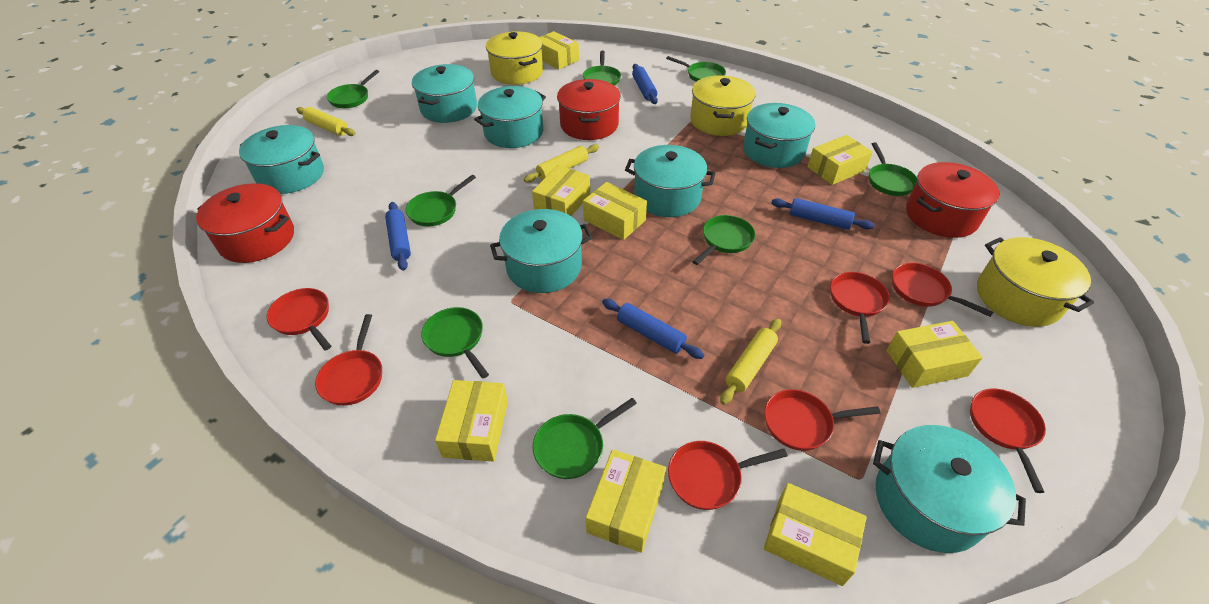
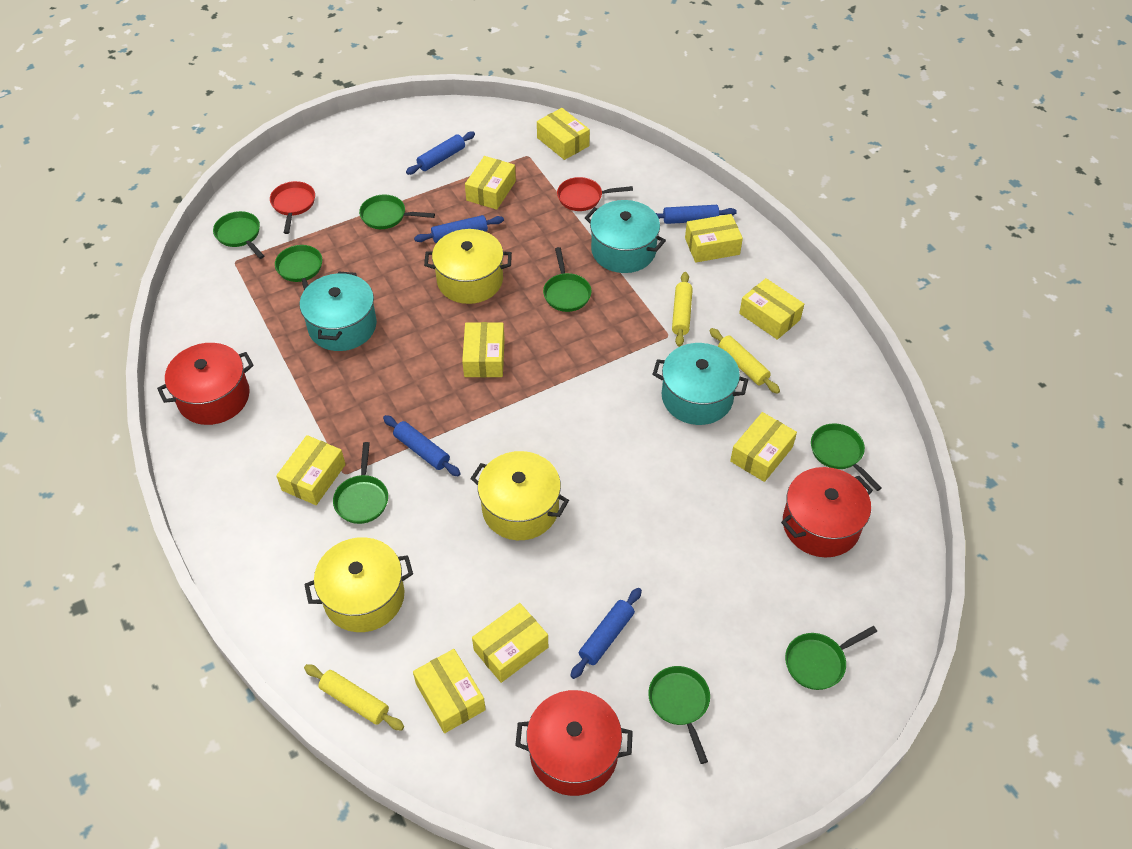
blue rolling pin: [385,202,411,271] [602,299,704,359] [632,64,658,104] [771,198,874,230] = 4 -> [383,415,461,476] [406,131,475,175] [414,215,504,243] [570,588,642,679] [656,205,737,224] = 5
red pan: [267,288,331,350] [315,314,382,406] [668,441,787,510] [764,389,881,451] [830,272,890,344] [892,263,993,317] [970,389,1046,493] = 7 -> [270,181,315,234] [557,177,633,211] = 2
turquoise pot: [239,125,324,194] [412,64,477,123] [474,86,546,148] [490,209,593,293] [625,145,715,217] [743,103,815,168] [873,425,1026,553] = 7 -> [300,272,377,351] [585,200,666,273] [652,343,748,425] = 3
yellow box: [435,380,508,462] [532,165,590,216] [539,31,579,70] [583,182,647,240] [586,449,666,553] [764,483,867,586] [807,135,873,185] [886,321,983,388] = 8 -> [276,435,346,505] [413,649,486,733] [462,322,505,377] [465,156,516,210] [472,603,548,683] [537,108,590,160] [685,214,743,262] [730,412,797,482] [739,278,804,340] = 9

